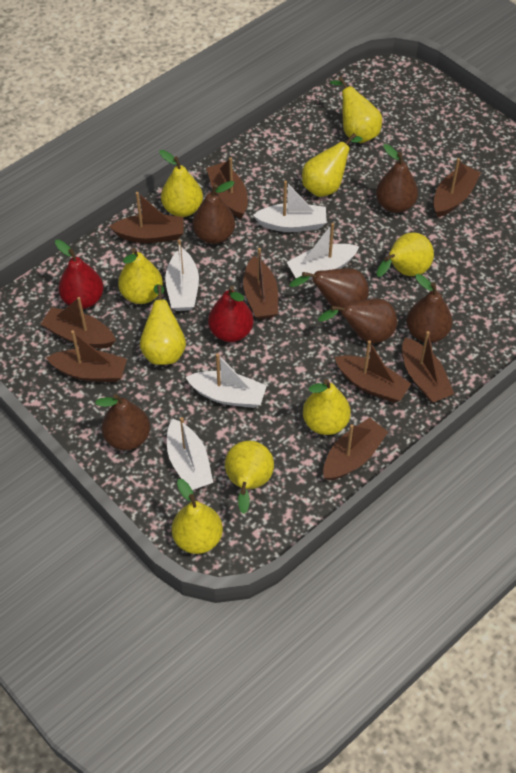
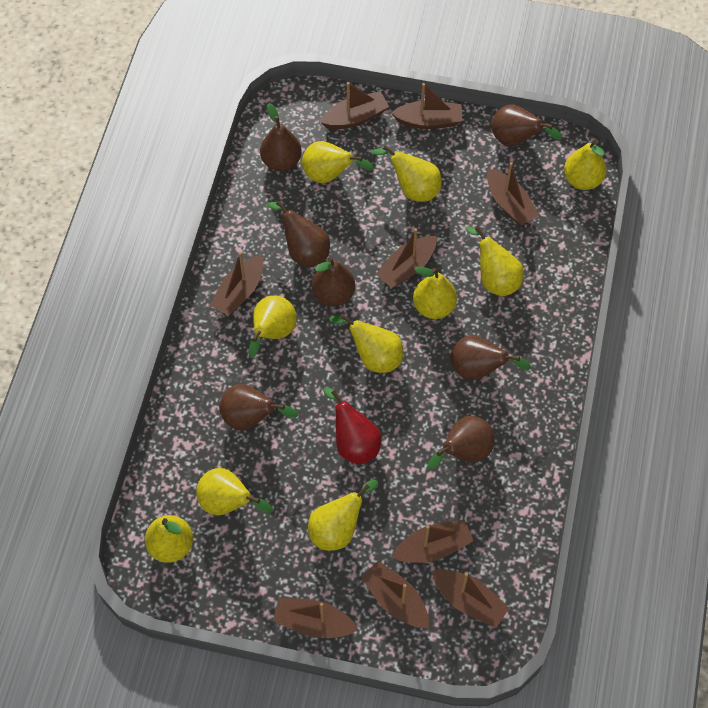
brown pear: [95,394,150,450] [193,181,235,244] [289,268,369,312] [318,299,397,344] [376,144,418,213] [407,274,452,343] = 6 -> [219,384,298,430] [260,103,302,171] [268,201,330,267] [312,258,355,306] [427,416,495,470] [450,335,531,380] [491,105,562,146] = 7
red pear: [55,240,103,309] [208,286,253,342] = 2 -> [323,387,382,464] = 1
white boat: [165,239,199,311] [167,417,213,490] [185,353,267,408] [253,181,327,232] [287,223,359,280] = 5 -> none = 0
yellow pear: [118,248,163,304] [140,284,186,365] [159,150,203,217] [172,479,223,554] [225,441,274,514] [302,133,362,197] [303,379,351,435] [330,76,382,143] [376,232,434,277] = 9 -> [145,515,193,563] [196,468,273,515] [249,296,297,358] [302,141,374,183] [308,480,378,551] [329,315,403,373] [371,145,442,202] [413,266,457,319] [465,226,524,296] [564,140,606,190] = 10

